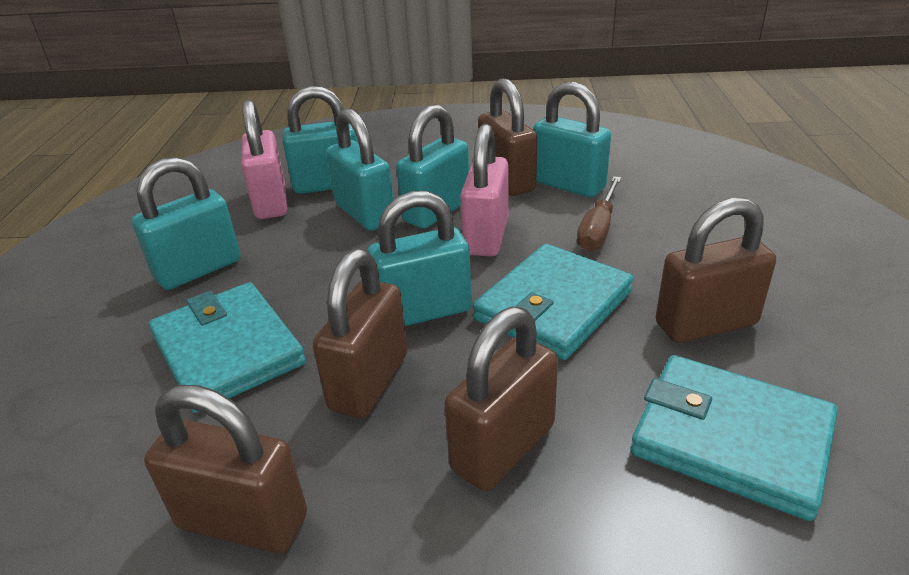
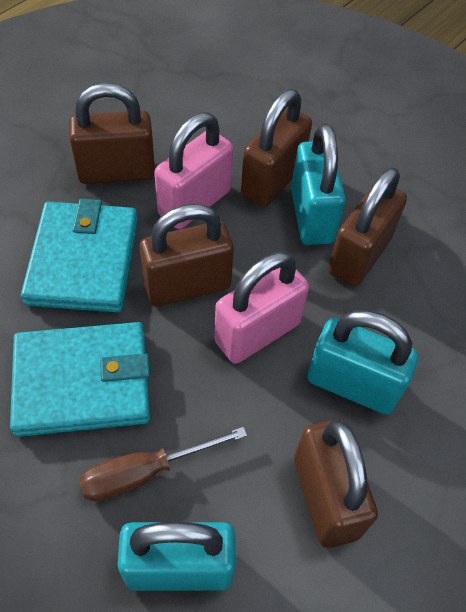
turquoise padlock: [132,157,241,290] [283,86,358,194] [326,108,394,231] [368,191,472,326] [396,104,469,229] [533,82,611,197] = 6 -> [117,522,236,591] [291,123,346,245] [307,310,418,414] = 3
turquoise wallet: [149,282,306,413] [473,244,634,360] [630,355,838,521] = 3 -> [10,322,150,437] [21,199,138,312] = 2

